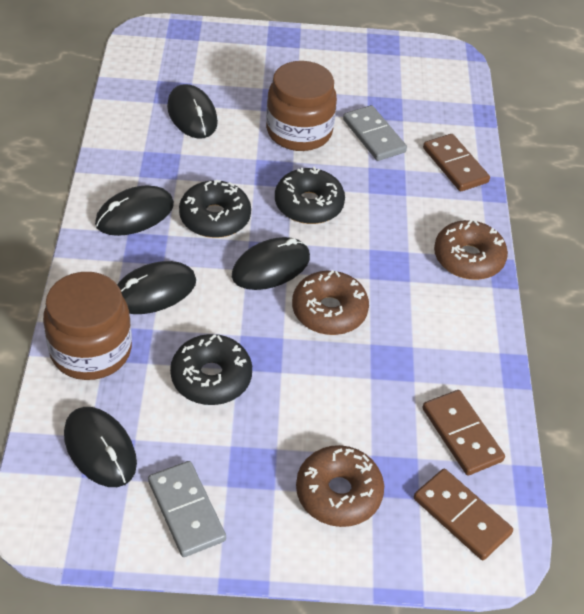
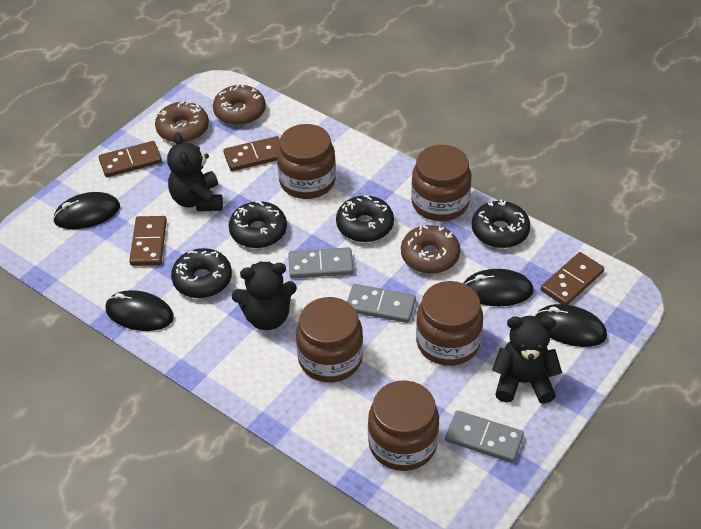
black donut: [170,334,252,405] [179,180,251,238] [275,166,345,224] = 3 -> [171,248,232,298] [229,201,287,248] [336,195,394,242] [472,200,530,248] = 4
black mouse: [64,407,137,487] [95,185,174,236] [117,261,196,314] [167,84,218,139] [232,237,310,290] = 5 -> [53,192,120,229] [105,290,174,331] [463,269,534,306] [535,304,607,347] = 4
black teddy bear: none = 0 -> [167,133,223,211] [232,261,297,330] [492,316,562,404] = 3
brown domino: [414,469,513,560] [422,390,505,476] [423,134,490,192] = 3 -> [99,141,162,177] [129,216,167,266] [223,136,280,171] [541,252,604,305] = 4
brown jar: [43,272,132,380] [266,61,337,151] = 2 -> [277,124,336,199] [296,297,363,382] [368,380,439,471] [411,145,471,221] [416,281,483,366] = 5
grey domino: [148,461,226,557] [343,105,407,161] = 2 -> [288,247,353,279] [347,284,416,323] [445,410,524,463] = 3

